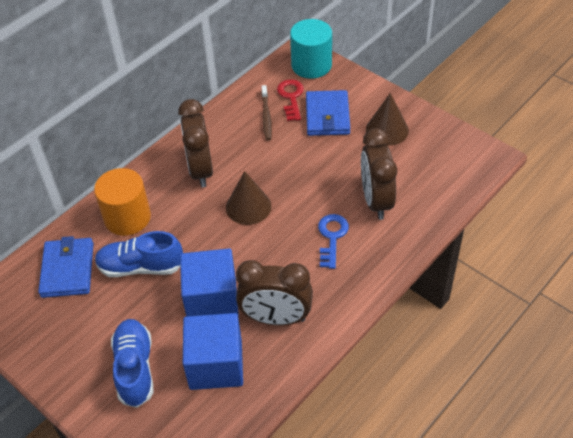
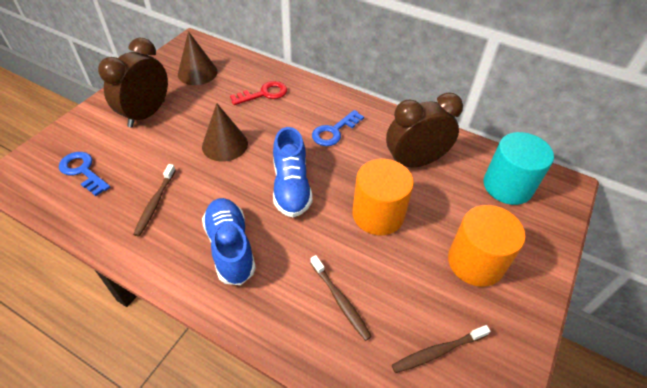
blue cube: [180,249,239,317] [183,313,243,390] = 2 -> none = 0
blue key: [318,214,349,269] = 1 -> [59,152,110,196] [312,110,364,146] = 2
blue wallet: [38,236,94,298] [306,90,350,136] = 2 -> none = 0
brown clock: [178,99,213,187] [236,260,313,325] [361,128,397,220] = 3 -> [98,38,168,127] [386,92,463,167] = 2
brown toothbrush: [261,85,272,140] = 1 -> [133,164,176,236] [311,255,372,341] [392,325,491,373] = 3
orange cylinder: [94,168,151,236] = 1 -> [352,159,414,235] [448,205,526,287] = 2

